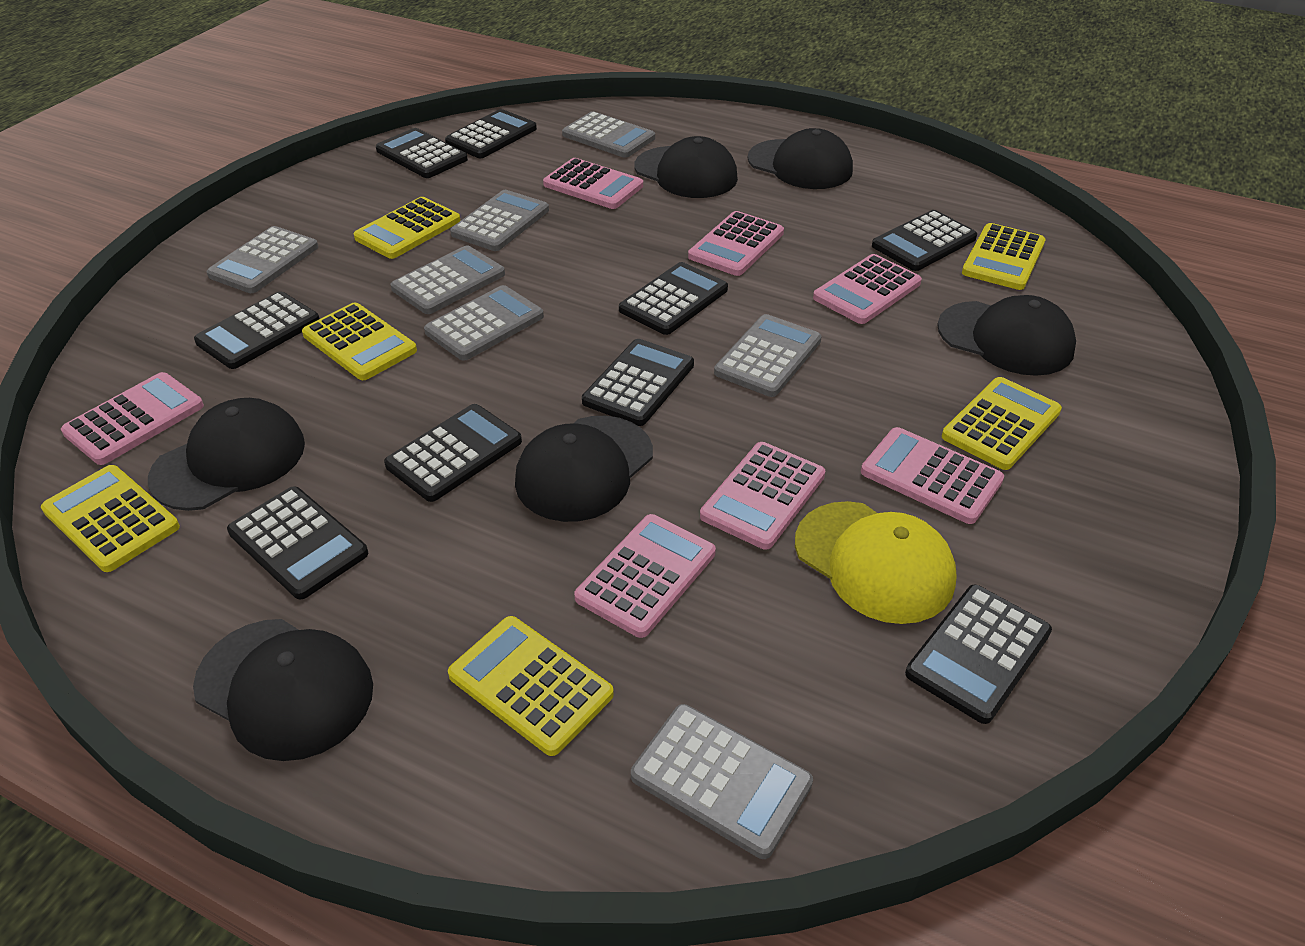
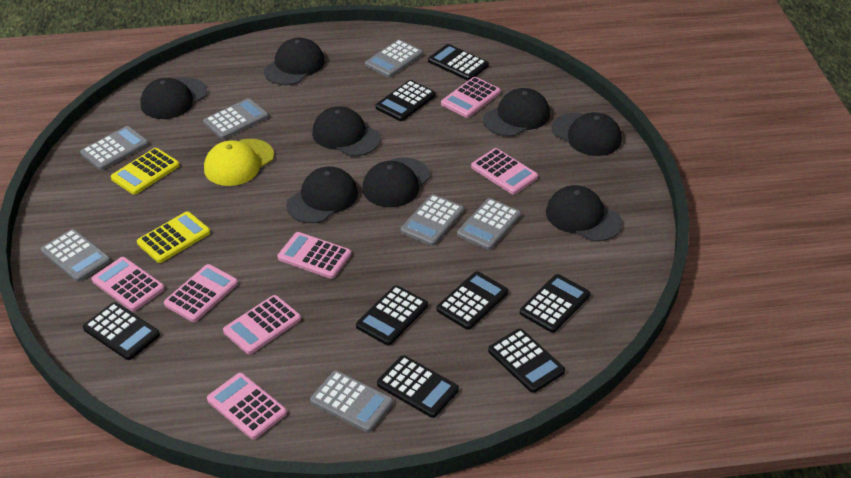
black calculator: [194,291,320,369] [227,486,368,600] [376,128,468,178] [384,404,522,502] [445,109,537,158] [582,339,694,426] [619,262,728,335] [872,210,977,271] [905,585,1052,724] = 9 -> [83,302,160,360] [356,285,428,345] [376,80,436,121] [377,355,459,418] [428,44,489,81] [437,271,508,330] [488,329,565,393] [520,274,590,333] = 8
black cap: [148,398,305,511] [193,619,373,761] [515,416,653,522] [635,136,738,198] [748,128,853,189] [937,295,1076,376] = 6 -> [140,77,207,119] [264,38,325,85] [286,166,358,223] [312,106,381,156] [362,157,430,207] [483,88,550,137] [546,185,622,242] [552,112,622,156] = 8
yellow calculator: [41,465,180,572] [302,302,417,380] [353,197,461,259] [448,616,614,756] [942,377,1062,470] [962,223,1046,290] = 6 -> [111,148,180,195] [137,211,210,263] = 2

